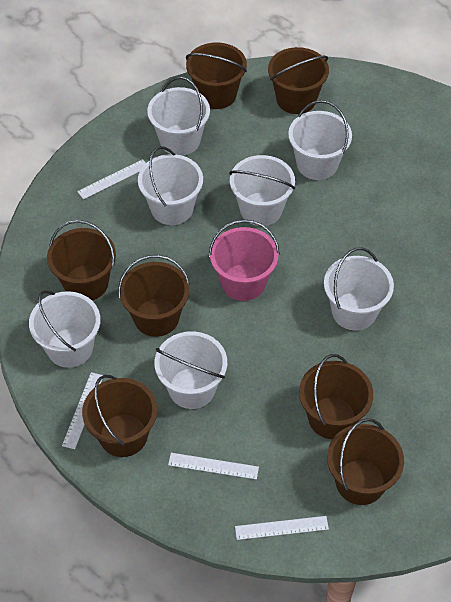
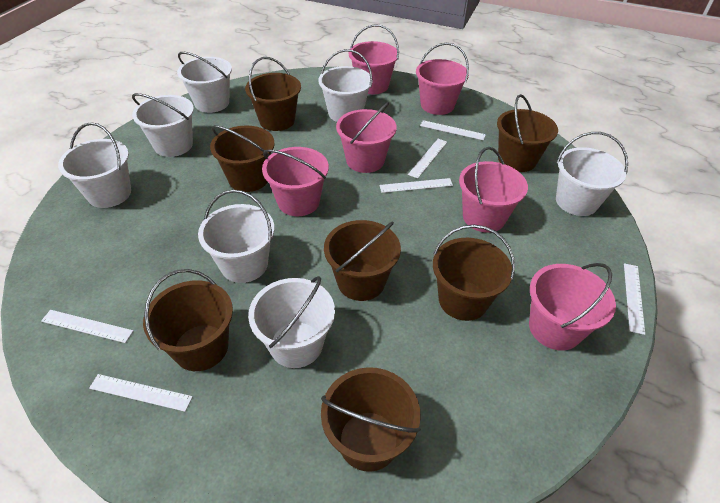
pink bucket: [209,219,280,301] = 1 -> [262,147,329,216] [336,102,397,173] [349,24,399,94] [416,43,469,115] [459,147,528,233] [529,263,616,351] = 6
white ruler: [62,372,103,449] [77,159,146,199] [168,453,259,480] [235,516,329,540] = 4 -> [41,310,133,343] [89,374,193,412] [379,178,453,193] [408,139,447,179] [420,120,486,140] [624,263,645,335] = 6

